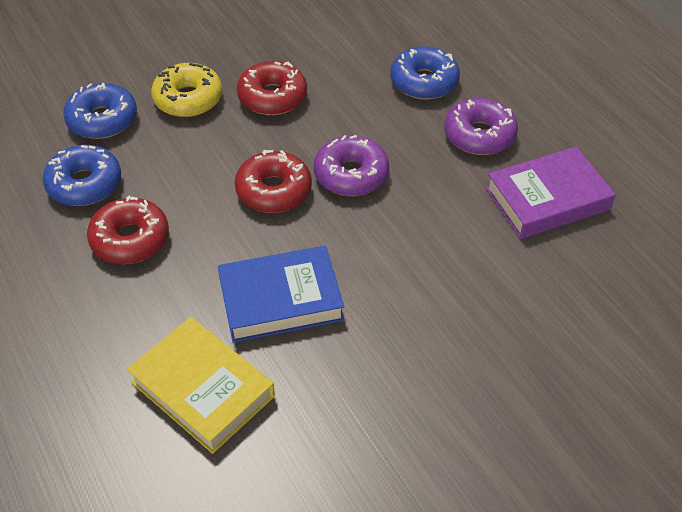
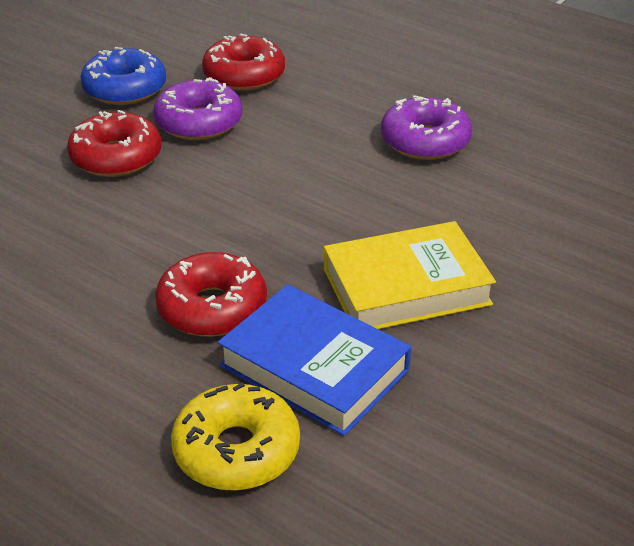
blue donut: [43,145,121,206] [63,83,137,139] [390,46,460,100] = 3 -> [80,47,166,105] = 1
purple book: [486,146,615,239] = 1 -> none = 0

